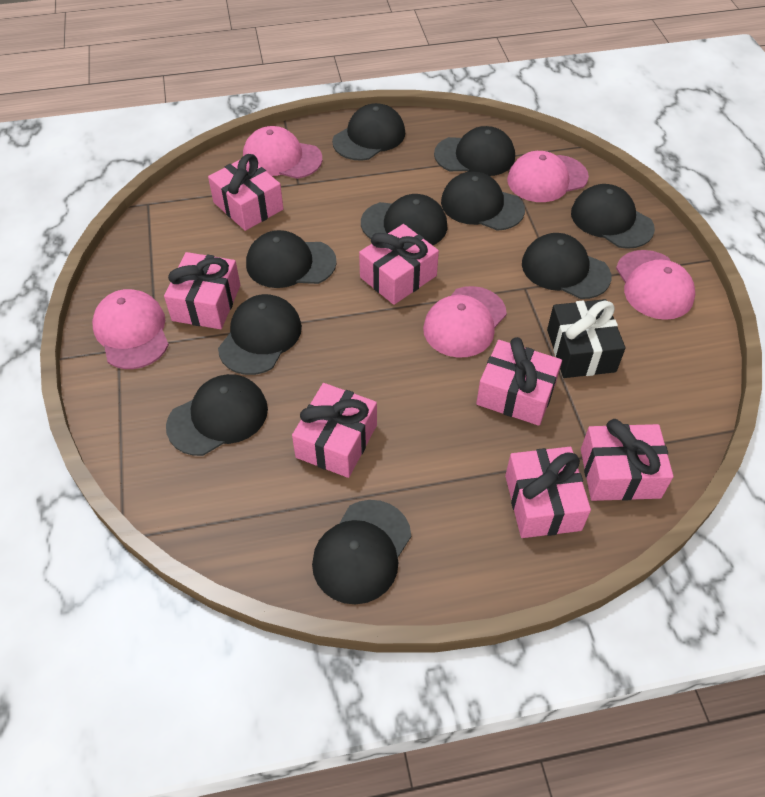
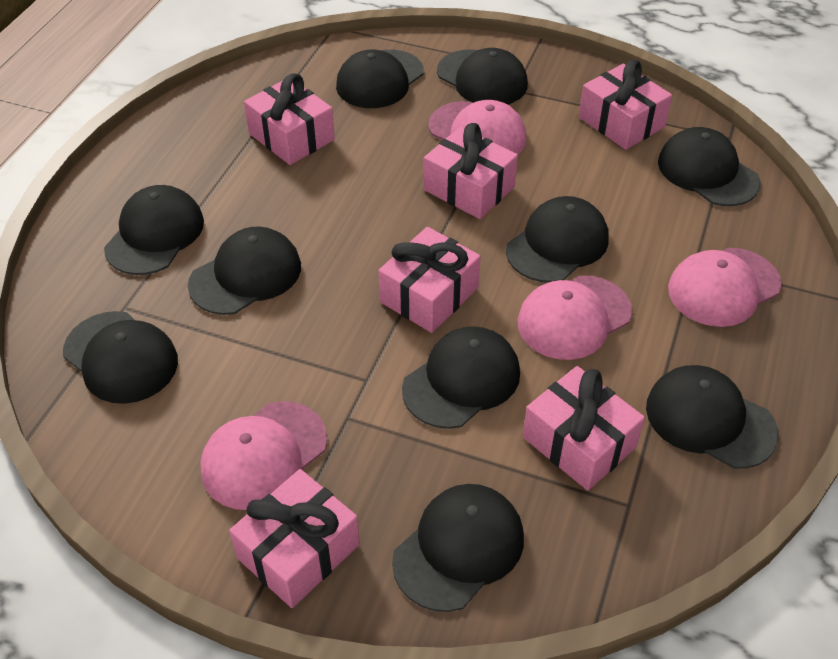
black gift: [547,299,625,378] = 1 -> none = 0
pink cap: [92,289,169,369] [243,126,322,179] [423,286,507,358] [507,151,589,202] [616,250,695,320] = 5 -> [200,401,327,510] [429,100,527,154] [518,276,632,360] [668,248,781,327] = 4
pink gift: [164,252,240,329] [208,154,283,231] [292,383,377,478] [359,224,439,305] [476,337,562,426] [505,447,591,538] [581,419,673,501] = 7 -> [229,469,360,608] [244,73,335,165] [378,227,480,333] [423,123,518,219] [523,366,645,491] [579,60,672,150] = 6

